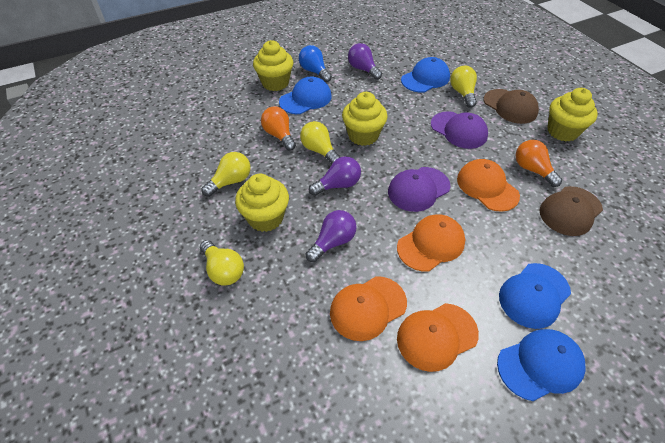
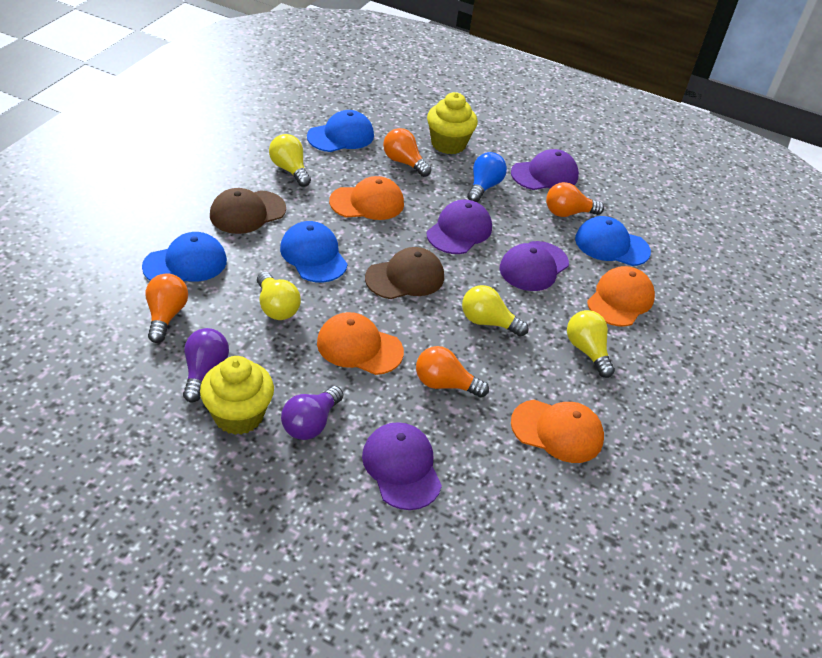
orange light bulb: [261,106,296,151] [516,140,562,187] = 2 -> [146,273,188,343] [383,128,431,177] [416,346,489,397] [546,182,604,217] = 4
purple cap: [388,167,450,212] [431,111,488,149] = 2 -> [362,422,442,510] [427,200,492,254] [500,241,569,291] [511,149,579,190] = 4
purple light bulb: [306,210,357,262] [309,156,361,196] [348,43,382,80] = 3 -> [183,328,229,403] [281,386,343,440] = 2
yellow cupcake: [235,174,289,232] [253,40,293,91] [342,92,388,146] [547,88,598,142] = 4 -> [200,356,274,435] [427,92,478,154] = 2

